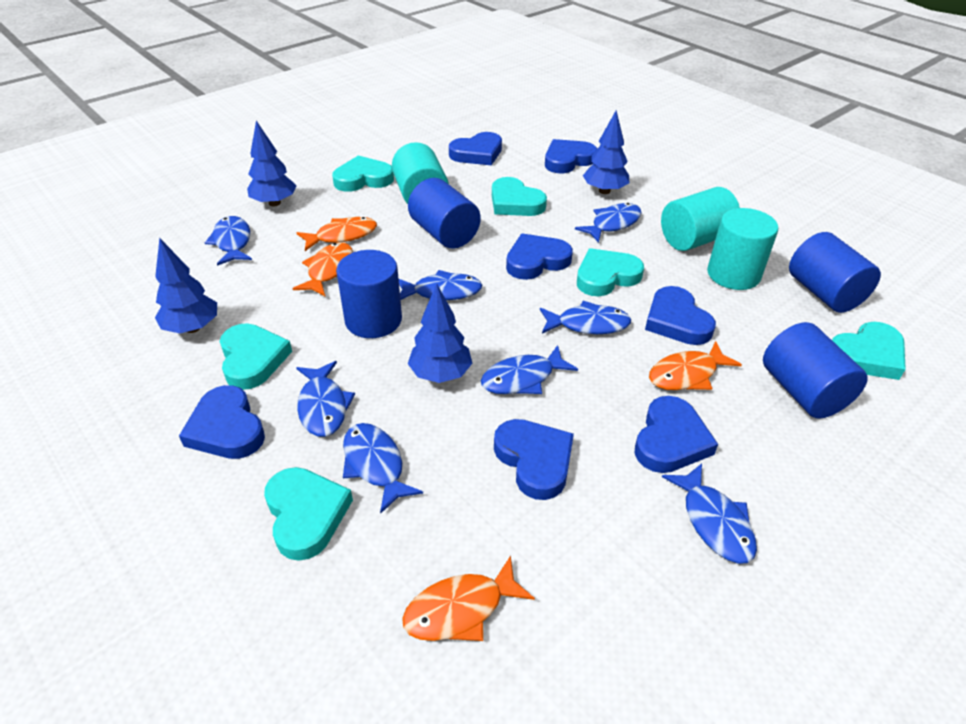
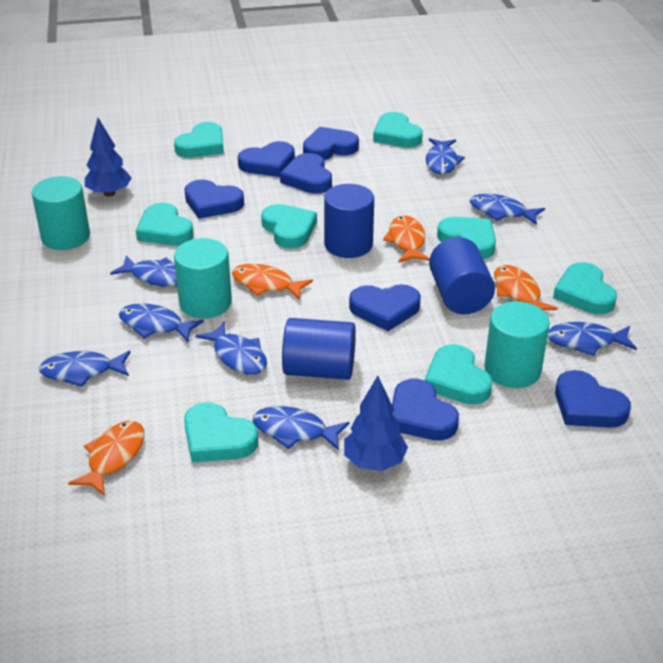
blue cylinder: [336,250,402,338] [408,178,481,249] [763,322,868,419] [789,232,881,313] = 4 -> [282,318,356,380] [324,184,374,258] [429,237,495,314] = 3
blue tree: [155,238,217,333] [247,120,297,206] [408,283,472,383] [583,110,629,194] = 4 -> [85,118,132,197] [344,376,408,471] = 2
turquoise heart: [220,323,292,390] [264,467,353,561] [332,155,394,192] [492,177,547,216] [577,248,644,296] [832,322,906,380] = 6 -> [136,203,194,246] [174,122,224,158] [184,402,258,462] [261,204,317,249] [373,112,423,148] [424,344,493,405] [437,217,496,259] [553,262,617,314] = 8

